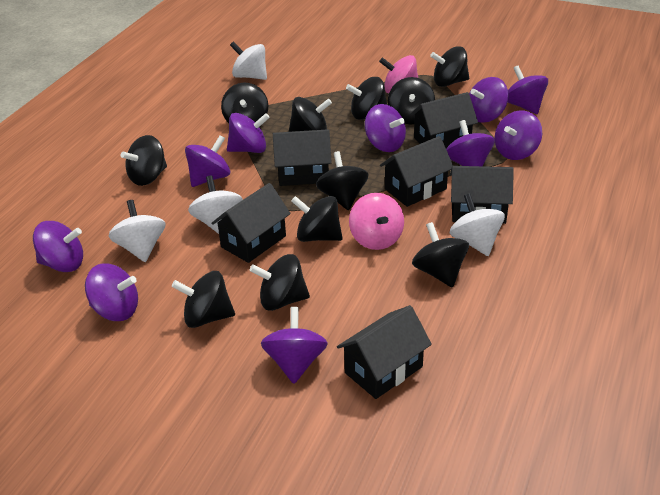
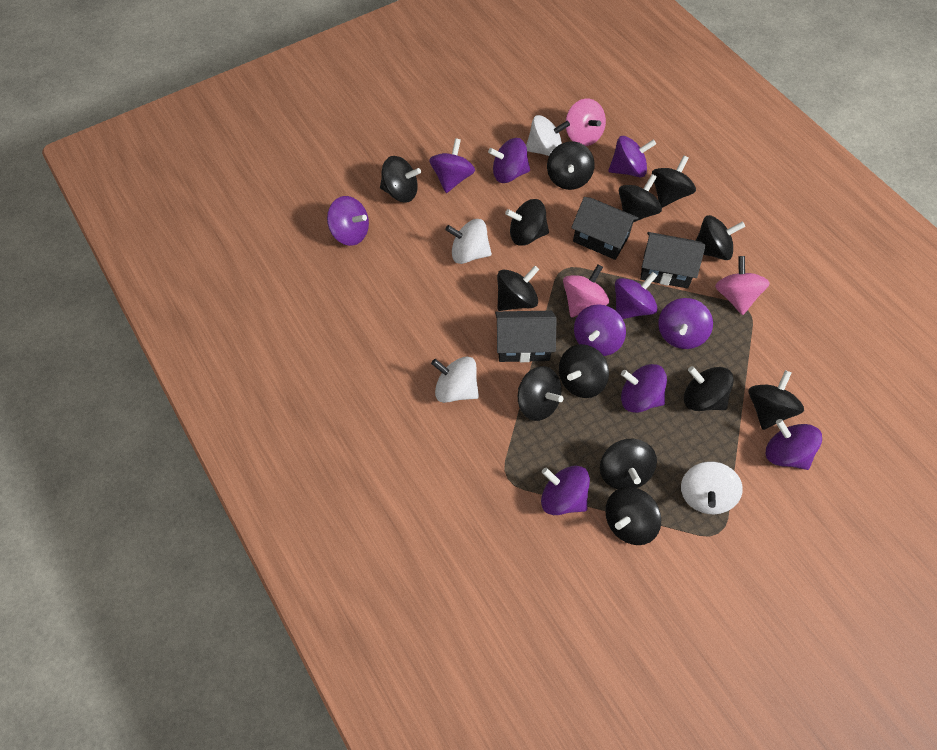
black house: [211,183,291,263] [273,129,332,186] [337,305,432,399] [380,136,453,207] [410,92,478,148] [450,166,514,224] = 6 -> [495,311,557,362] [571,197,638,260] [640,232,706,289] = 3
black spinning top: [121,135,167,186] [172,271,235,328] [221,83,268,123] [250,254,310,311] [289,97,332,132] [291,196,342,242] [316,151,369,210] [346,77,387,120] [388,77,435,125] [412,222,469,288] [430,46,469,87] = 11 -> [380,156,421,203] [497,266,539,311] [505,199,549,246] [518,366,563,421] [547,141,595,190] [559,344,609,398] [600,439,657,489] [605,487,661,545] [619,174,662,222] [652,155,696,208] [684,366,734,411] [696,215,745,260] [749,370,804,430] = 13
pink spinning top: [349,193,404,250] [379,55,418,93] = 2 -> [563,264,609,317] [566,99,606,146] [715,256,770,315] = 3

